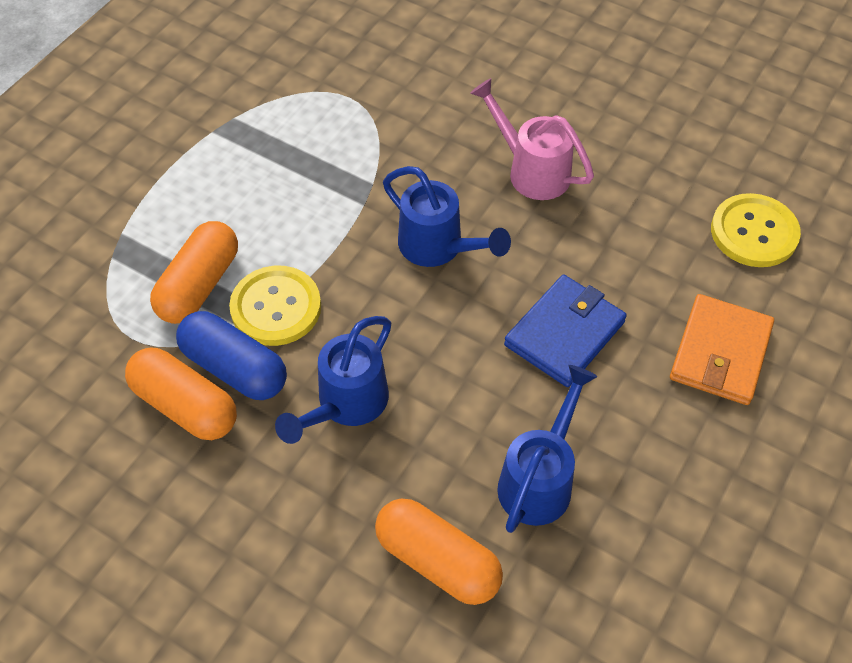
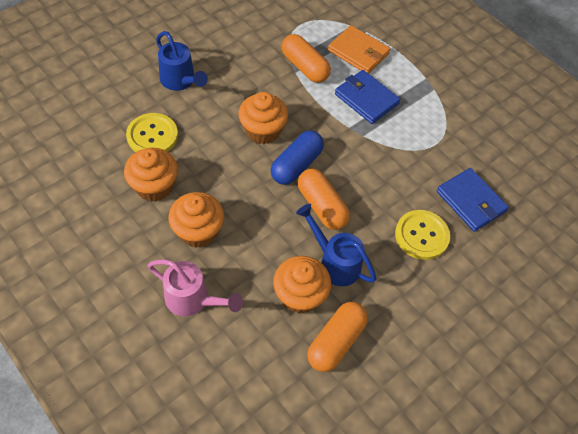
blue wallet: [504,275,627,387] = 1 -> [335,70,400,124] [437,168,509,232] = 2
blue watering can: [275,316,391,444] [383,166,511,267] [497,365,598,533] = 3 -> [156,31,208,91] [296,204,377,286] = 2
orange cupcake: none = 0 -> [124,148,178,201] [168,192,224,248] [239,92,288,144] [273,256,331,314] = 4

